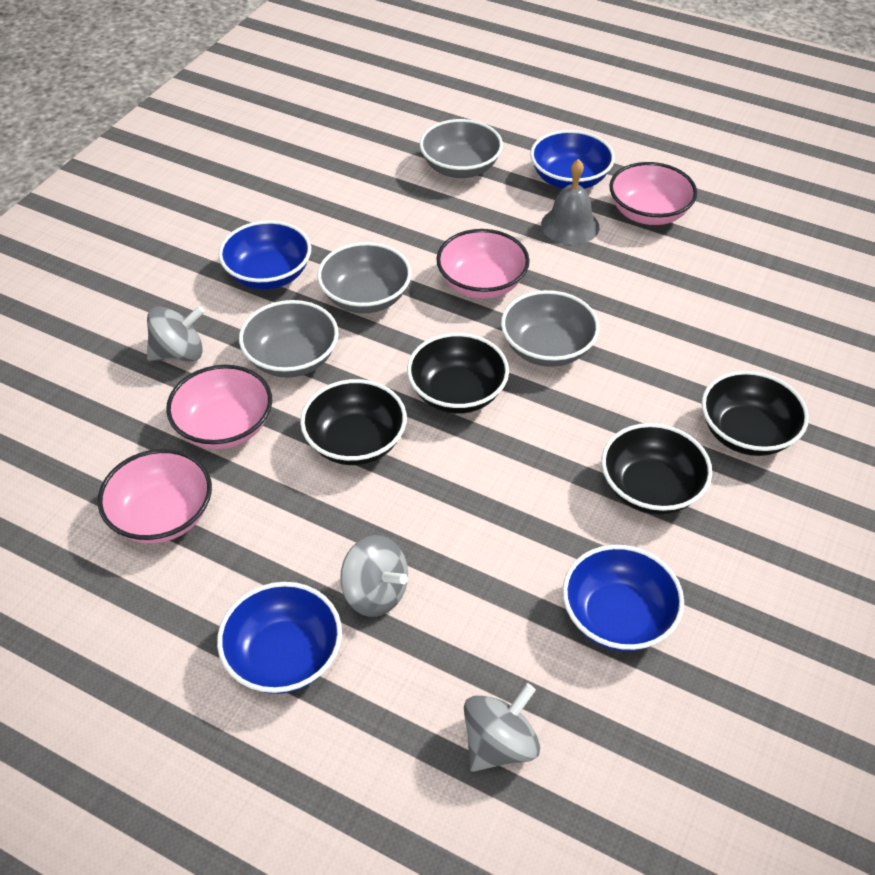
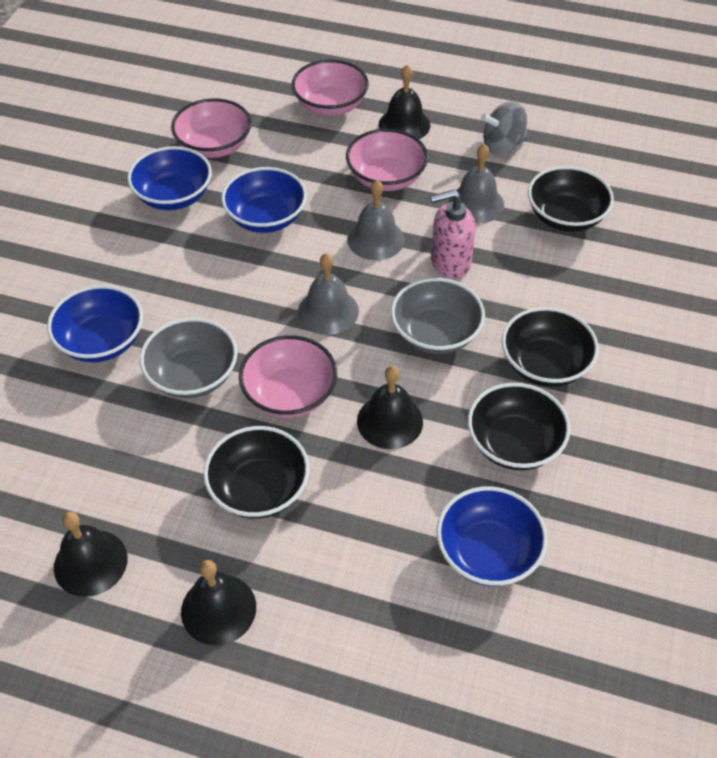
black bell: none = 0 -> [54,512,128,597] [181,560,256,645] [357,366,423,449] [379,65,430,139] = 4
grey bell: [541,159,599,245] = 1 -> [298,253,359,335] [347,180,405,260] [449,144,504,223] = 3
grey bowl: [239,300,339,378] [317,242,412,313] [420,119,503,178] [501,290,600,367] = 4 -> [140,318,238,398] [391,278,485,354] = 2
grey spinning top: [147,306,205,362] [340,535,408,617] [464,683,540,772] = 3 -> [481,101,528,154] = 1
pink soap dispenser: none = 0 -> [430,190,476,278] = 1

